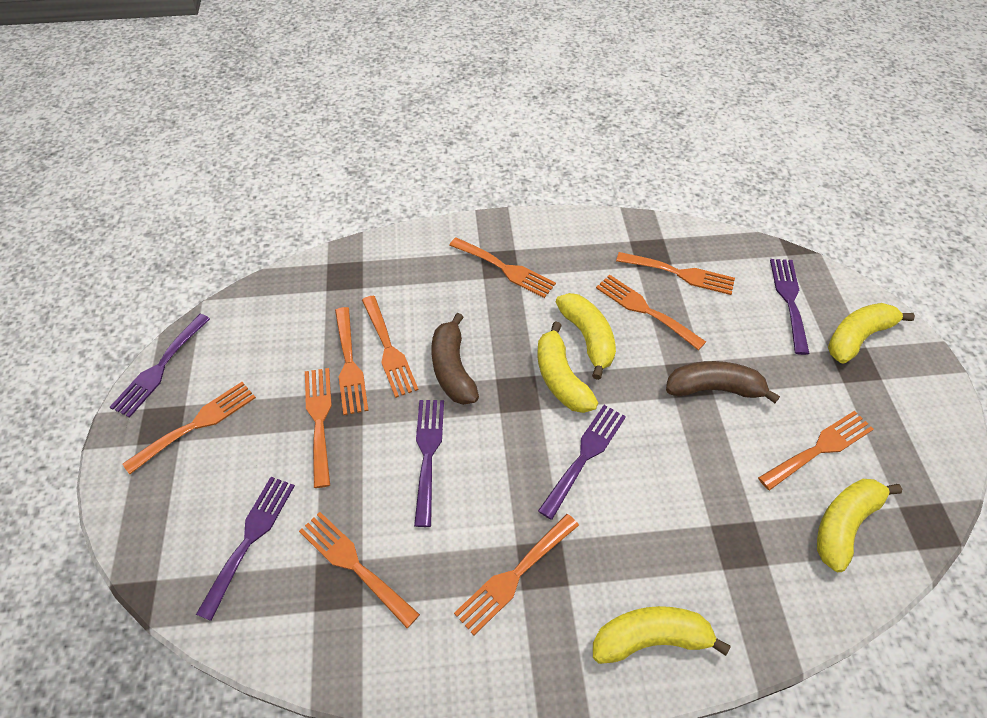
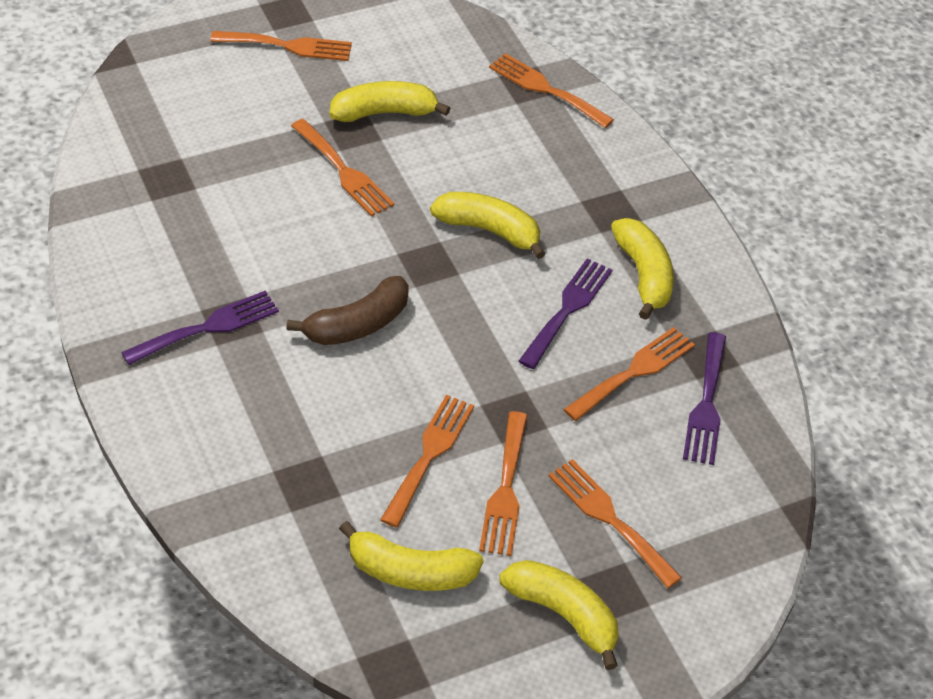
brown banana: [431,313,479,405] [666,361,780,403] = 2 -> [286,276,409,345] = 1
orange fork: [122,382,256,474] [299,512,420,628] [305,368,332,488] [335,307,369,415] [362,296,419,398] [449,237,556,298] [454,514,579,635] [596,275,706,350] [616,252,735,295] [758,411,874,491] = 10 -> [210,31,352,61] [291,119,394,217] [380,395,474,528] [479,411,528,556] [489,53,614,128] [548,459,682,588] [563,327,695,421] = 7
purple fork: [110,314,210,418] [196,477,295,621] [414,400,444,527] [538,405,626,520] [770,259,810,355] = 5 -> [121,291,279,365] [519,258,612,369] [683,332,726,465] = 3

